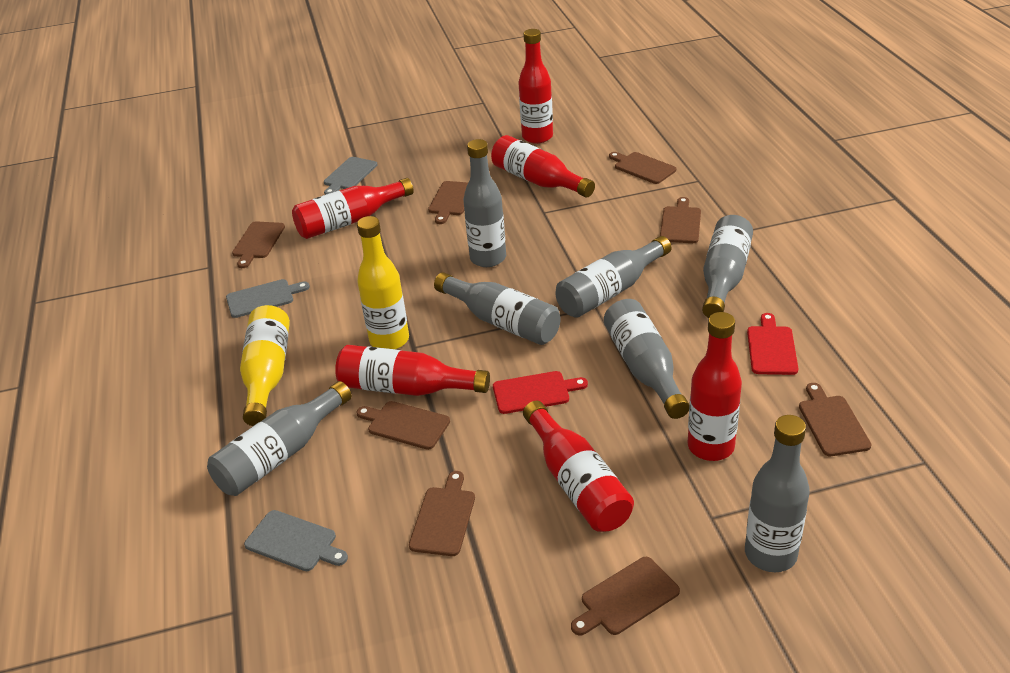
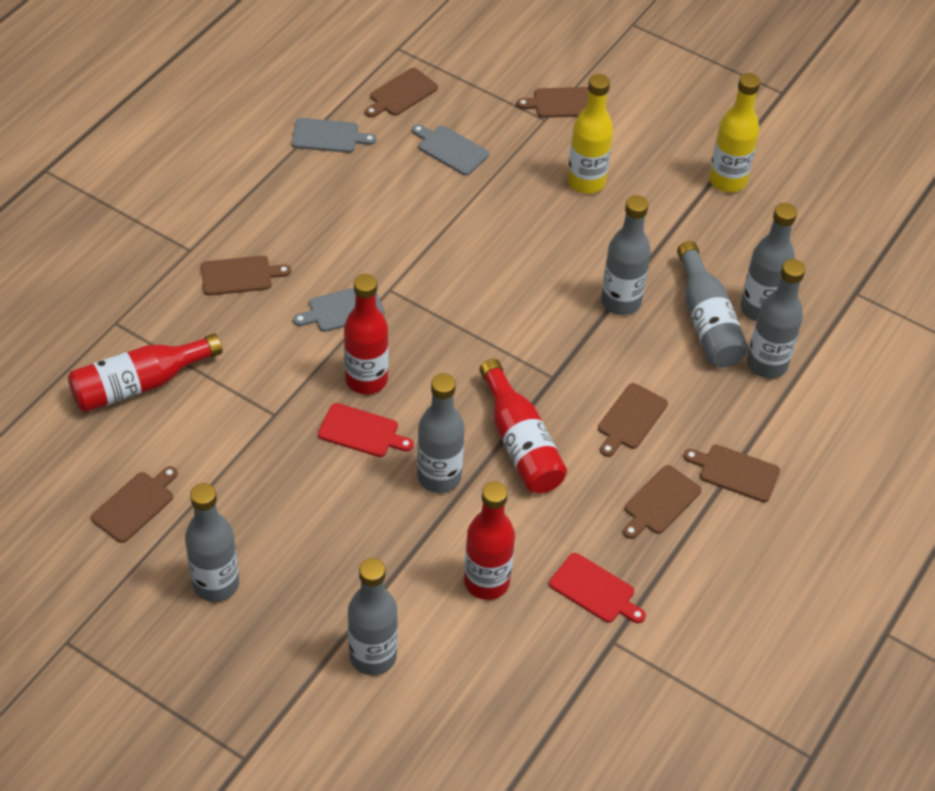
brown cutting board: [232,221,285,268] [356,401,450,450] [409,471,475,556] [428,181,468,224] [571,557,680,636] [609,152,676,184] [660,197,701,243] [799,383,872,456] = 8 -> [91,466,178,543] [201,256,291,295] [365,68,438,117] [517,87,589,118] [598,383,668,457] [623,465,701,539] [683,445,780,502] = 7
red bottle: [292,178,414,239] [335,345,490,396] [491,135,595,197] [518,29,553,144] [523,401,634,532] [688,312,742,461] = 6 -> [68,334,223,412] [344,274,389,394] [464,481,515,600] [480,359,567,493] = 4

